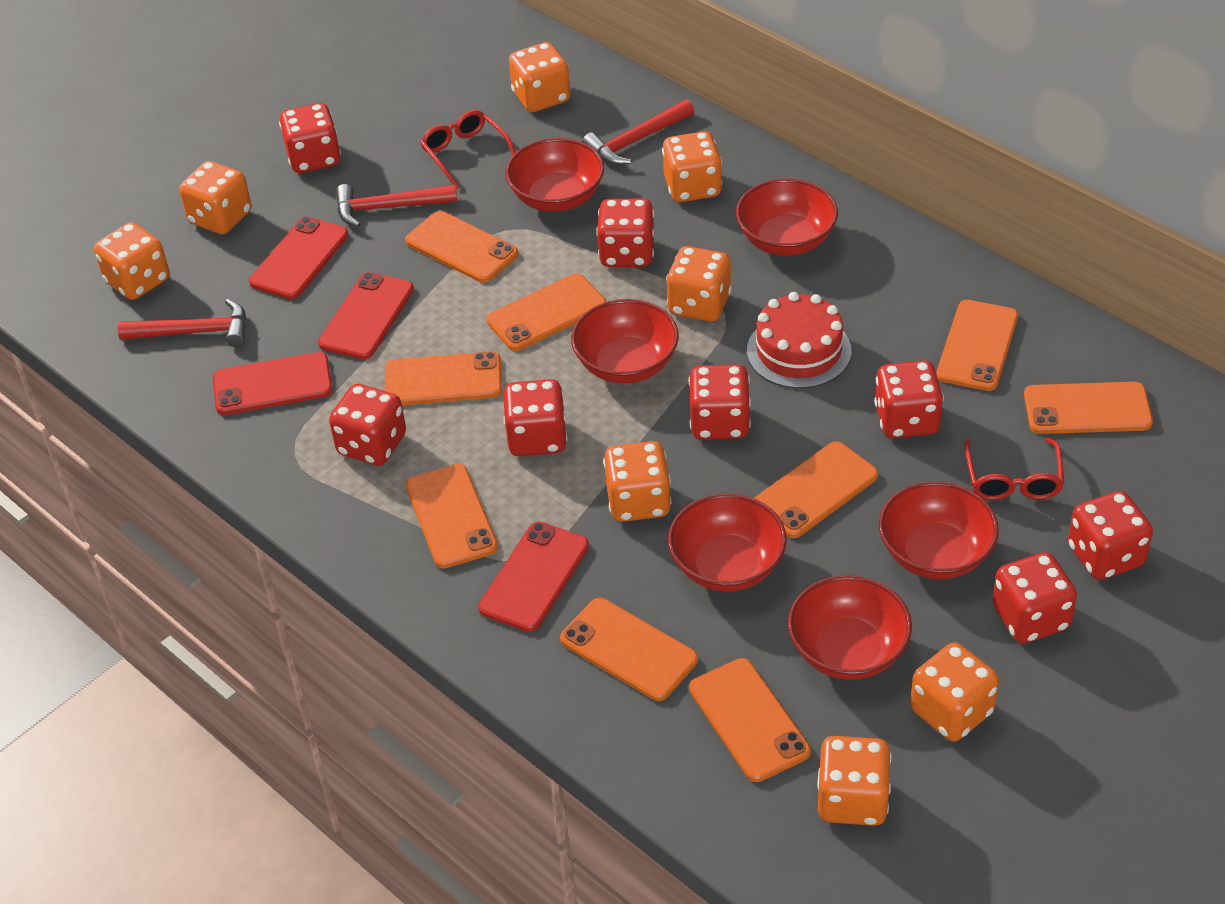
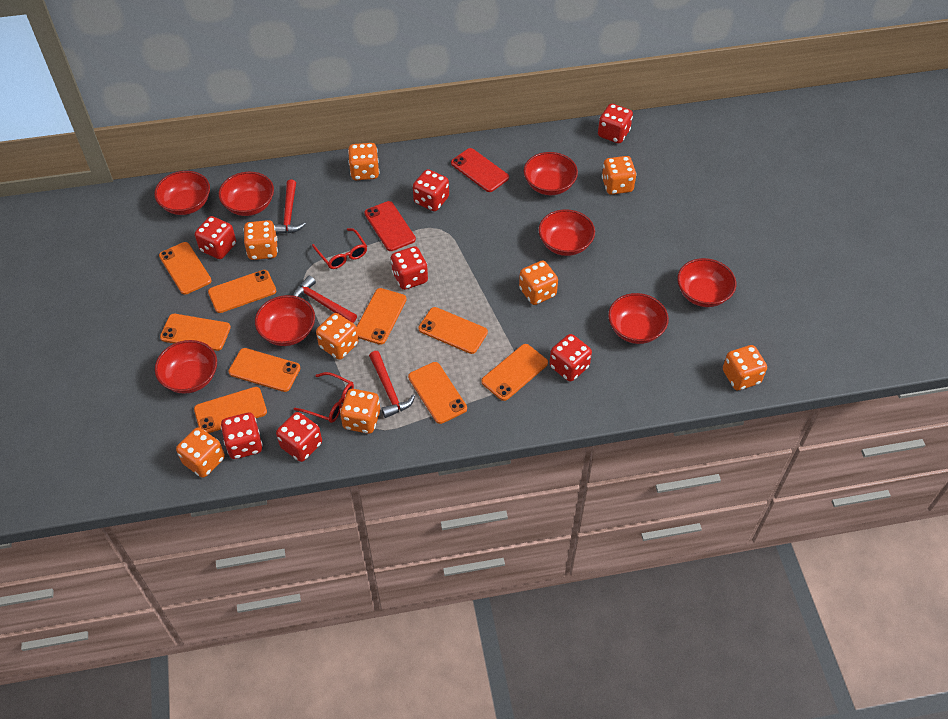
red bowl: [505,138,604,212] [571,299,679,383] [668,494,787,592] [736,179,838,256] [788,575,912,680] [879,482,999,579] = 6 -> [154,171,210,215] [155,340,217,394] [219,172,274,216] [255,295,315,346] [524,152,578,195] [538,209,595,256] [608,293,669,344] [677,258,736,307] = 8
red cake: [747,292,852,389] = 1 -> none = 0
red dice: [279,103,341,173] [329,384,406,466] [503,379,567,456] [596,199,654,267] [688,364,751,439] [874,360,944,438] [992,552,1077,643] [1068,491,1153,580] = 8 -> [195,216,236,259] [221,413,263,459] [276,412,322,462] [391,246,428,290] [413,169,449,211] [549,334,592,382] [598,104,633,143] = 7
red phone: [213,352,333,415] [249,216,349,299] [318,272,414,359] [478,522,589,632] = 4 -> [364,201,416,251] [451,148,509,192] = 2

